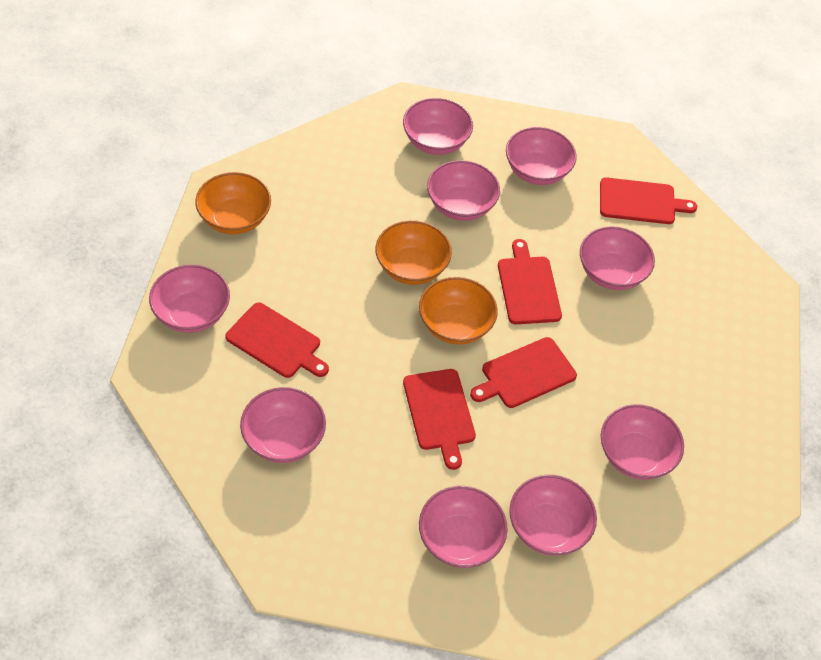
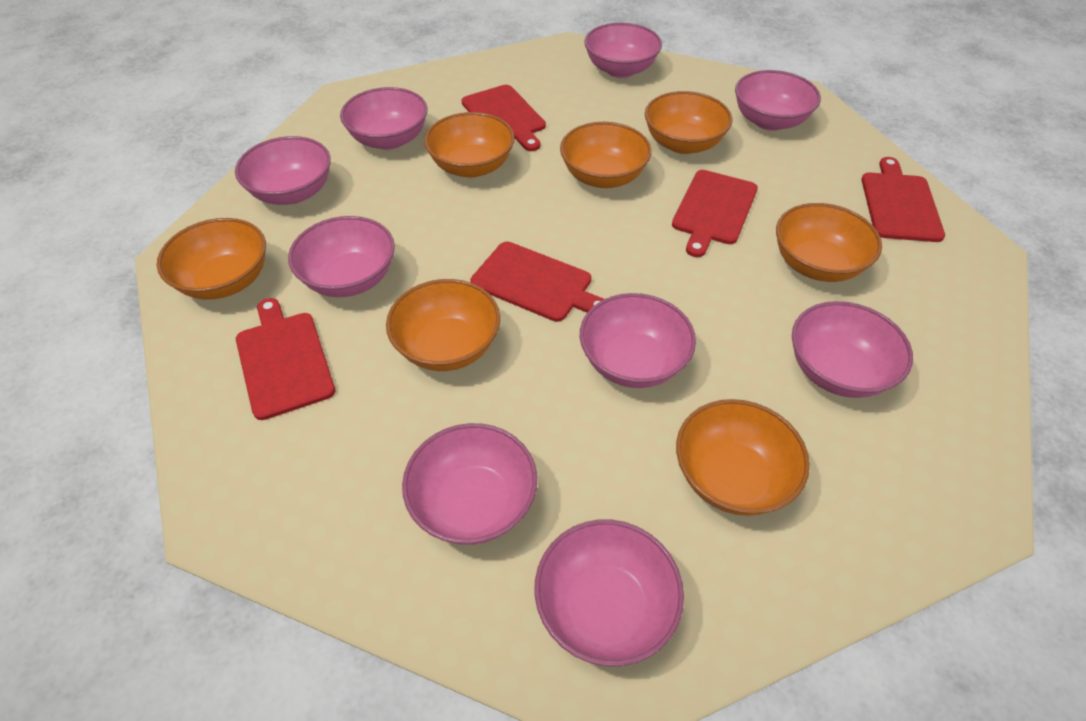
orange bowl: [195,172,271,234] [375,220,452,285] [419,277,498,345] = 3 -> [157,218,266,300] [386,279,500,371] [424,112,515,177] [560,122,652,188] [645,91,732,154] [676,399,810,516] [776,203,882,282] = 7

